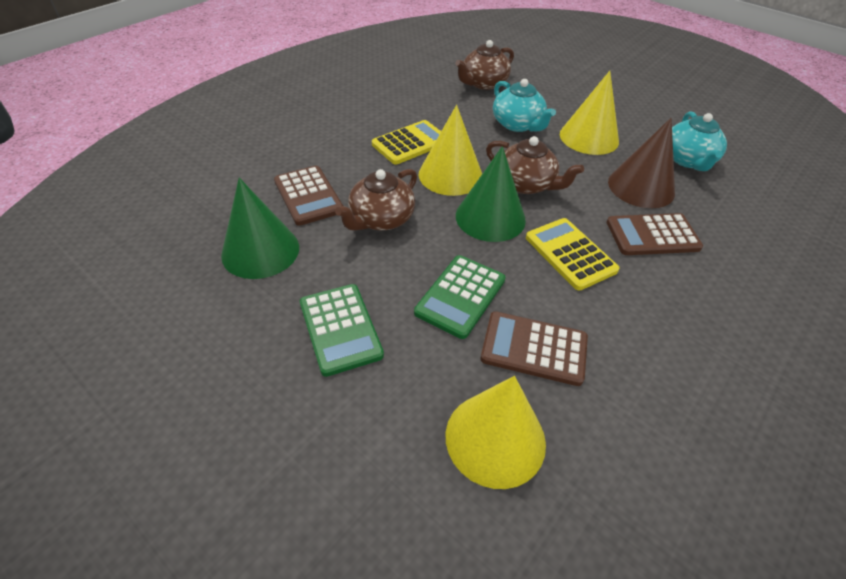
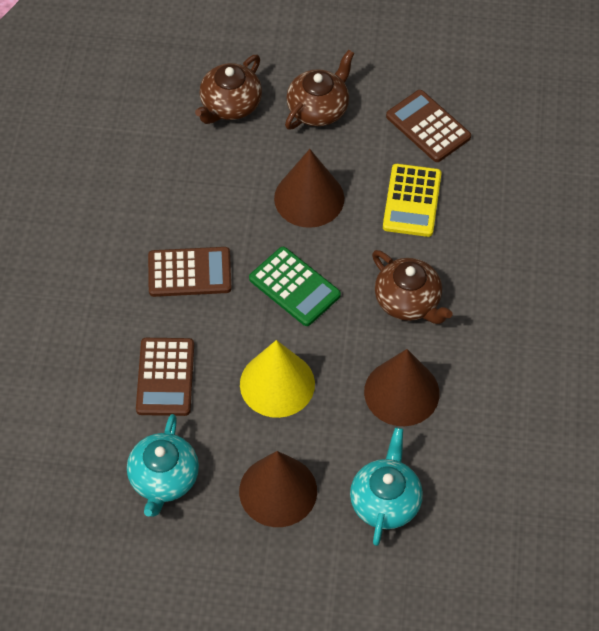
brown cone: [608,118,675,208] = 1 -> [239,451,317,527] [274,149,344,228] [364,349,440,426] = 3
green calculator: [300,284,384,377] [414,255,506,339] = 2 -> [249,247,341,326] = 1
green cone: [221,178,299,279] [456,146,526,242] = 2 -> none = 0
yellow calculator: [372,120,441,165] [526,218,620,290] = 2 -> [383,164,441,237] = 1
yellow cone: [419,105,482,196] [446,376,546,489] [560,71,619,155] = 3 -> [240,340,315,418] = 1

